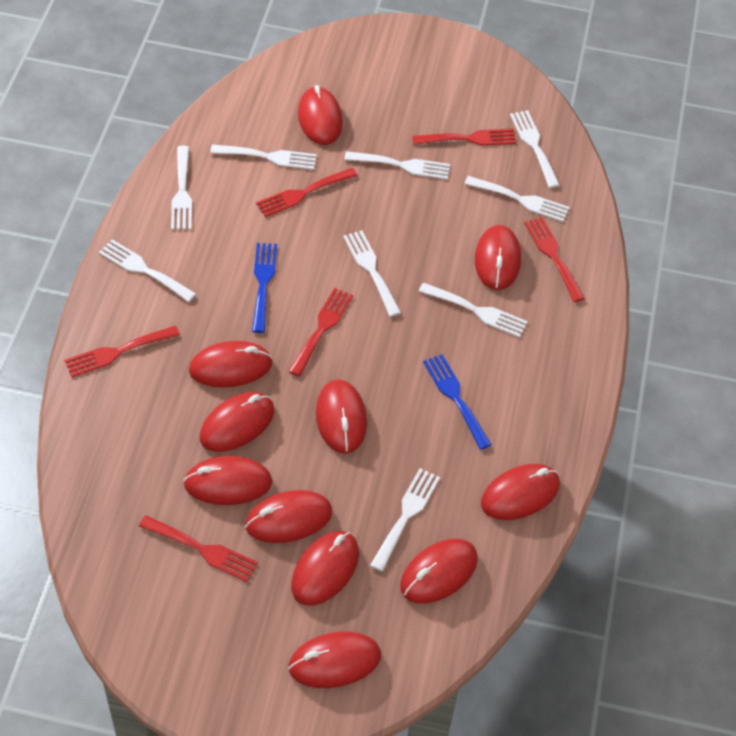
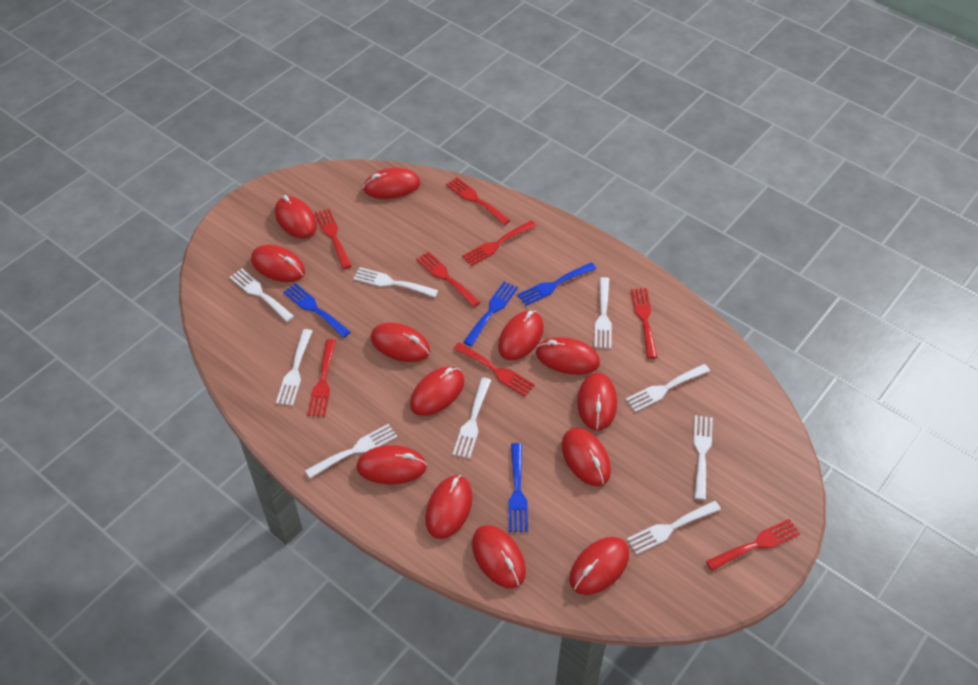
blue fork: [252,243,277,333] [423,354,492,450] = 2 -> [283,283,350,338] [464,282,518,346] [509,443,528,532] [517,262,596,306] = 4
red fork: [64,326,180,377] [139,515,258,582] [256,168,358,217] [288,288,353,377] [412,129,517,146] [524,217,585,302] = 6 -> [307,339,336,417] [315,209,352,269] [416,251,480,307] [446,177,510,225] [453,342,535,397] [462,220,536,266] [631,288,658,359] [706,519,800,571] = 8
red mouse: [183,456,272,505] [189,341,273,388] [200,392,274,452] [245,490,332,543] [288,631,381,688] [291,531,359,605] [298,85,343,145] [316,379,367,454] [400,539,478,603] [475,225,521,290] [481,464,560,520] = 11 -> [251,245,305,282] [275,195,317,238] [356,445,427,485] [363,168,420,199] [371,322,430,362] [410,366,464,416] [425,475,473,539] [472,525,526,588] [498,310,544,360] [536,337,600,375] [562,428,611,486] [569,537,629,595] [577,372,617,431] = 13

